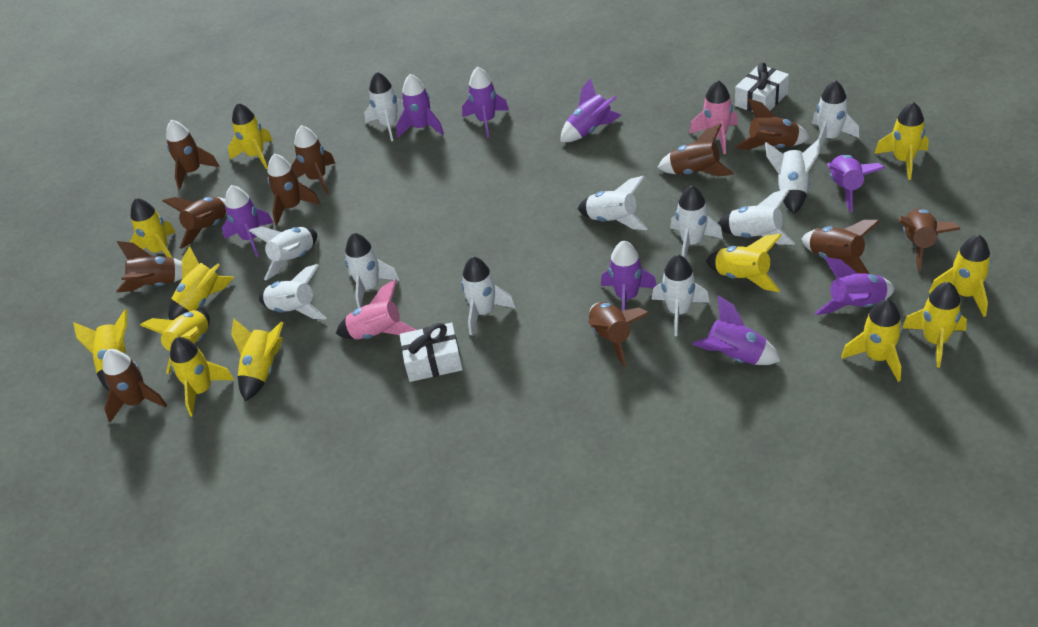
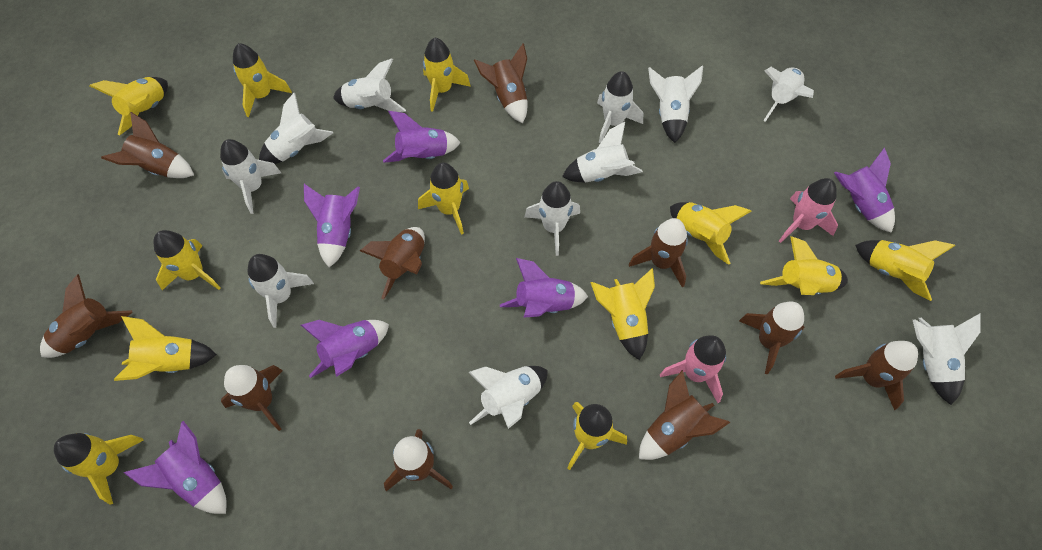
brown rocket: [103,349,167,422] [116,241,182,293] [163,197,227,249] [166,120,219,190] [268,154,320,225] [291,125,335,194] [588,302,649,367] [657,123,734,177] [735,99,810,149] [802,220,880,274] [899,209,960,271] = 11 -> [40,274,133,358] [101,112,194,178] [221,365,283,431] [360,227,425,300] [384,429,453,491] [474,43,528,123] [629,218,688,288] [639,370,730,460] [739,302,804,374] [835,341,918,411] = 10
purple rocket: [222,185,274,257] [396,74,444,138] [462,67,509,138] [560,78,622,142] [601,240,657,311] [692,295,781,365] [815,257,895,315] [827,155,885,212] = 8 -> [124,421,227,514] [301,320,389,378] [304,184,360,267] [383,111,461,163] [500,258,588,318] [834,148,895,233] = 6
white gift: [400,323,463,382] [735,63,789,112] = 2 -> none = 0

